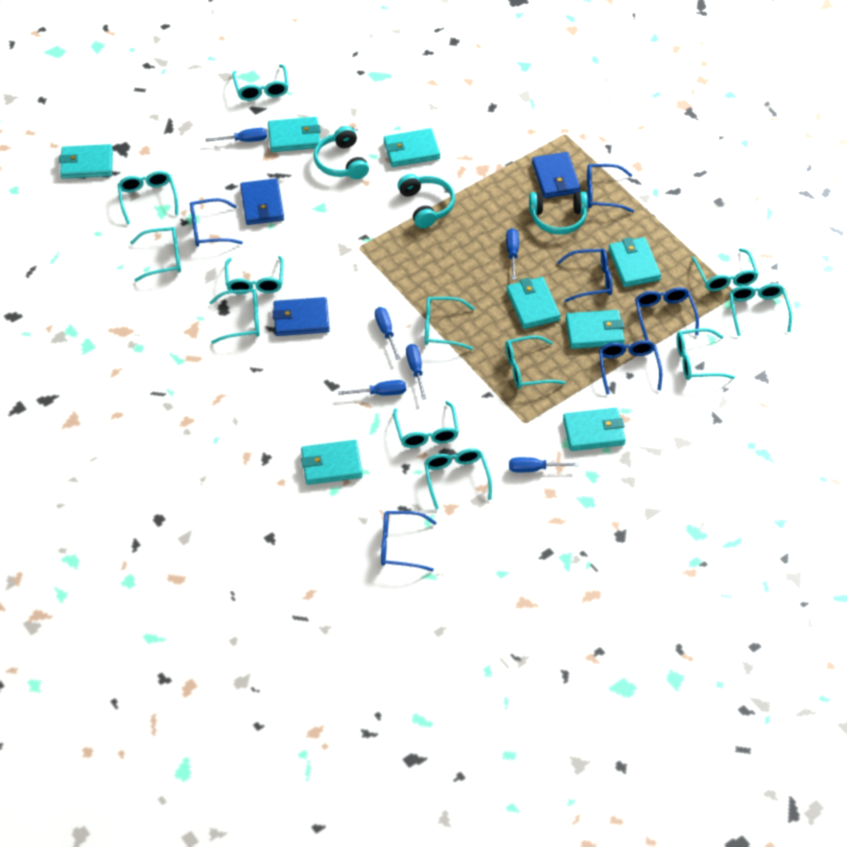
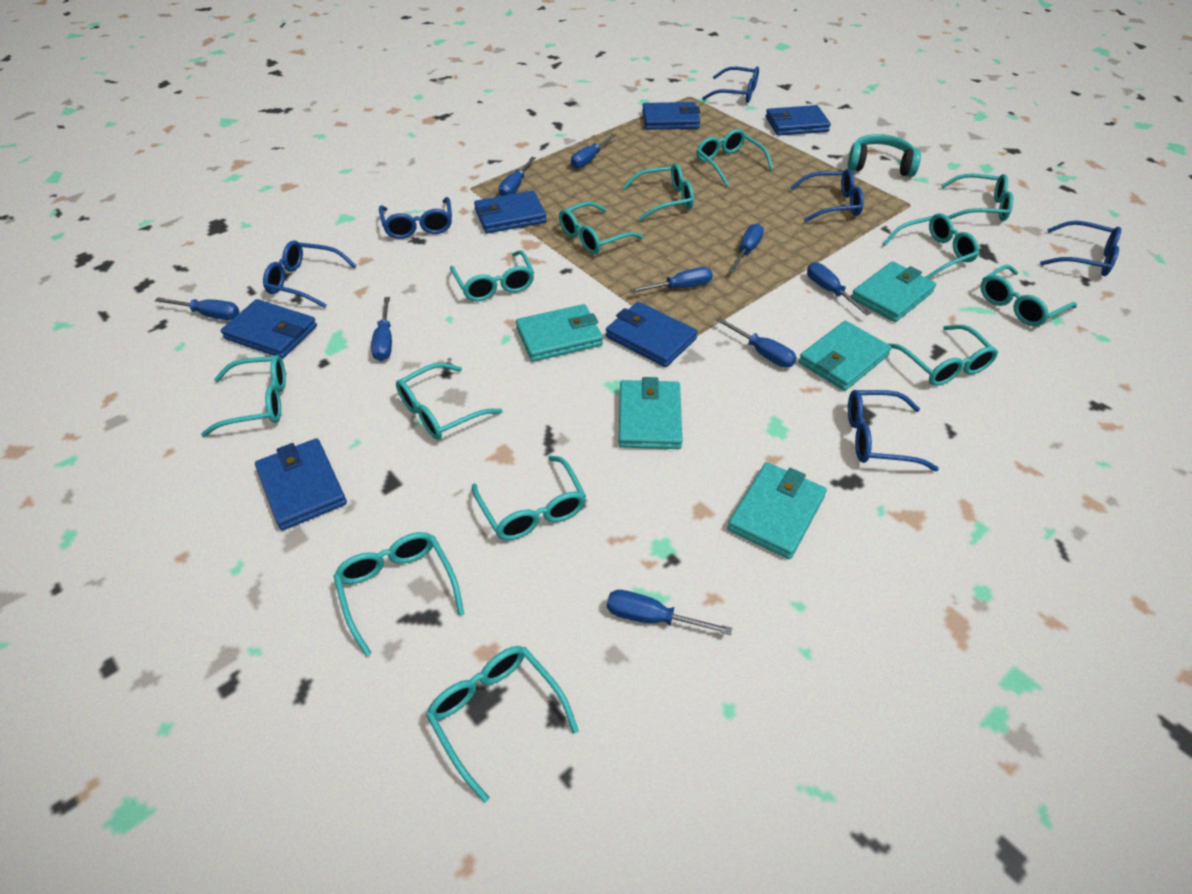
blue screwdriver: [206,128,267,142] [338,380,406,396] [375,307,400,360] [406,344,426,399] [506,228,519,280] [509,457,579,472] = 6 -> [155,297,240,320] [371,297,392,361] [499,157,536,196] [571,134,617,168] [607,590,732,635] [630,267,713,293] [716,318,797,368] [729,223,764,273] [807,262,871,316] = 9
blue wallet: [240,178,284,225] [272,297,330,336] [532,152,581,198] = 3 -> [221,299,317,359] [255,438,347,530] [474,190,547,234] [606,302,697,367] [642,102,700,130] [766,105,831,136] = 6
turquoise glasses: [118,171,178,225] [130,227,181,282] [209,289,259,344] [225,256,284,294] [232,65,289,101] [393,401,459,448] [424,448,492,509] [425,297,475,350] [506,335,566,389] [677,328,735,380] [692,248,759,291] [729,284,792,336] = 12 -> [201,355,286,437] [334,532,464,656] [396,362,502,440] [426,646,579,803] [450,250,534,301] [472,456,586,540] [559,201,643,254] [623,163,694,221] [696,129,773,186] [883,213,979,279] [888,325,998,386] [941,174,1013,221] [981,265,1077,326] = 13
turquoise headphones: [313,126,369,179] [398,174,455,228] [529,191,588,234] = 3 -> [848,134,921,177] = 1
turquoise wallet: [59,144,113,179] [268,117,321,152] [301,440,363,485] [384,128,440,167] [506,277,561,329] [563,408,626,451] [566,310,625,349] [608,237,661,287] = 8 -> [516,304,603,362] [618,377,682,449] [727,462,827,559] [799,321,891,391] [851,261,936,322] = 5

